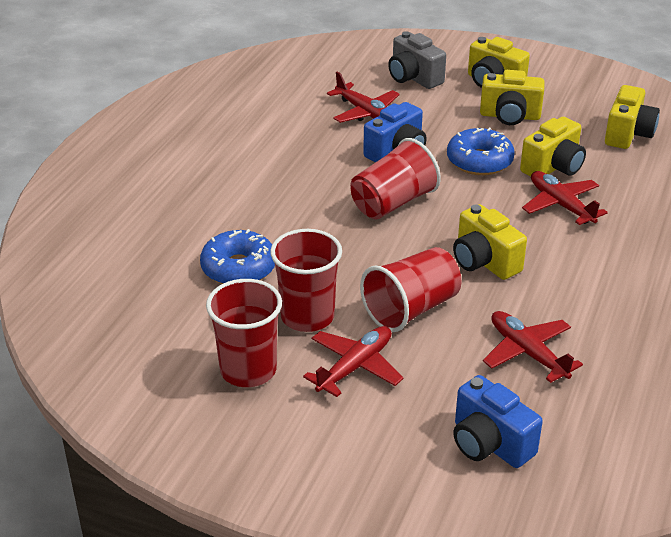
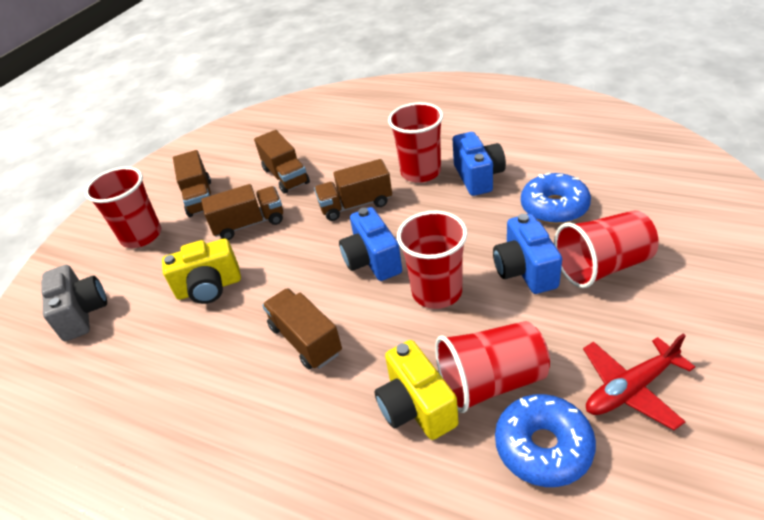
blue camera: [363,102,427,162] [453,375,543,468] = 2 -> [339,207,402,281] [453,132,506,196] [493,214,562,294] = 3
brown truck: none = 0 -> [173,150,211,217] [201,184,283,240] [254,130,310,194] [262,288,342,369] [314,159,392,221] = 5
red cup: [206,279,282,387] [270,229,342,332] [350,138,441,219] [360,247,461,332] = 4 -> [85,167,161,248] [388,102,443,183] [397,211,467,309] [435,321,550,413] [554,210,659,288] = 5
red plane: [303,326,404,397] [327,72,400,123] [483,311,583,383] [522,171,608,225] = 4 -> [583,333,695,430] = 1
yellow camera: [453,204,527,280] [468,37,530,88] [480,70,545,125] [520,117,586,177] [605,85,660,149] = 5 -> [162,239,241,304] [374,340,458,440] = 2

